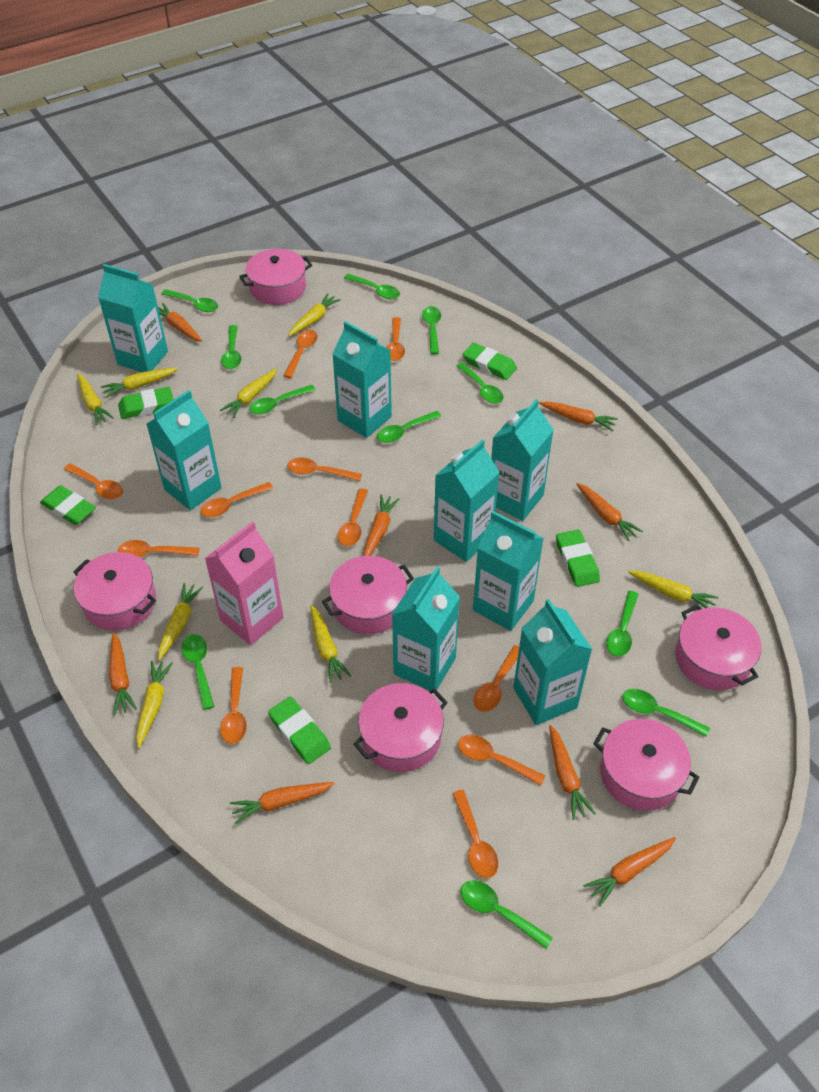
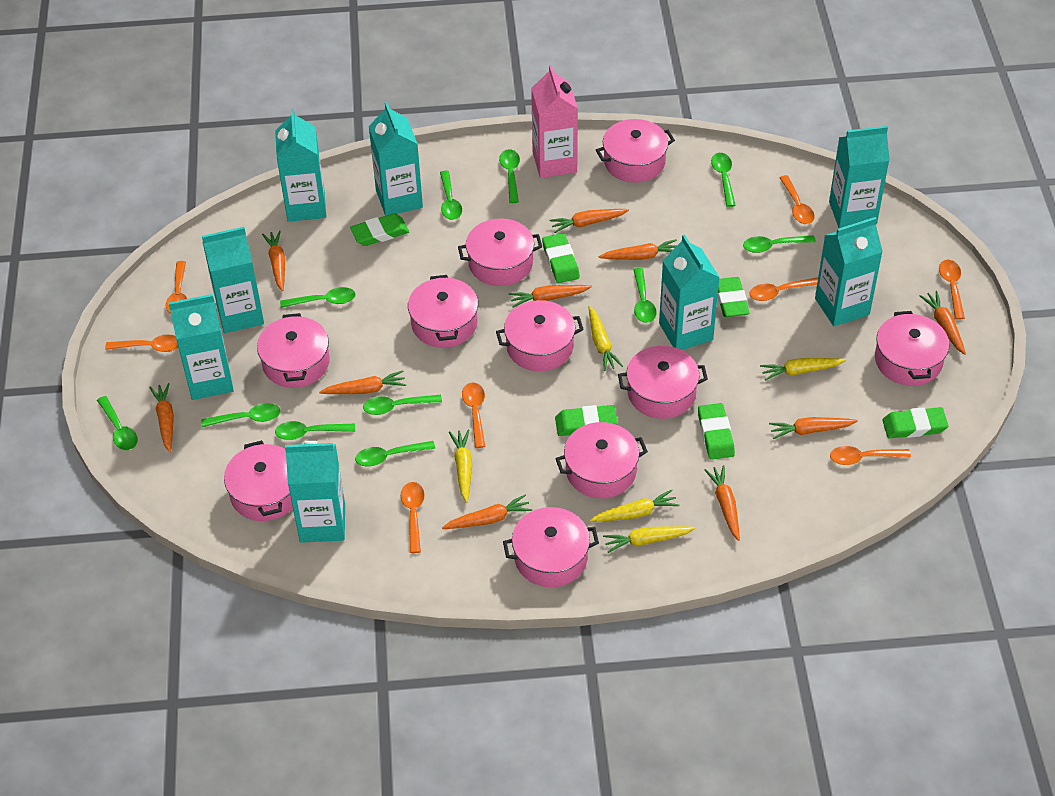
green eraser: [40,485,96,525] [118,387,174,419] [268,697,331,764] [462,343,517,380] [556,530,600,587] = 5 -> [350,213,409,246] [542,233,580,283] [555,405,618,436] [698,403,735,460] [717,277,749,317] [882,407,949,438] = 6
orange carrot: [109,632,137,715] [158,303,202,342] [230,782,335,824] [363,494,399,556] [539,401,618,431] [549,725,596,820] [577,483,643,541] [583,837,676,907] = 8 -> [149,383,174,453] [262,230,285,291] [319,370,406,394] [442,495,532,529] [509,285,592,308] [549,209,629,233] [598,239,677,260] [704,465,740,541] [769,417,858,439] [920,291,966,355] = 10
orange spoon: [64,463,123,499] [118,540,199,557] [200,482,273,517] [220,667,247,744] [283,330,318,378] [287,458,362,481] [338,488,368,546] [386,317,405,361] [452,790,498,878] [458,735,545,786] [473,645,519,712] = 11 -> [105,335,179,352] [166,261,187,314] [401,482,425,553] [462,383,485,448] [749,277,818,301] [779,175,815,224] [830,446,911,465] [939,260,965,320] = 8
pink pot: [73,552,156,631] [239,249,312,305] [322,556,414,634] [354,683,448,772] [593,719,699,811] [675,605,761,690] = 6 -> [224,440,293,521] [257,313,330,388] [408,275,478,348] [458,218,542,286] [496,300,584,371] [503,507,599,587] [555,422,648,498] [596,119,675,183] [618,346,708,419] [875,311,949,386] = 10
yellow carrot: [77,374,114,425] [101,367,178,398] [136,661,173,748] [158,583,204,661] [220,369,277,418] [288,293,341,336] [310,605,351,683] [628,571,719,608] = 8 -> [449,429,472,503] [589,306,623,371] [589,490,679,522] [603,526,695,553] [760,358,846,381] = 5

